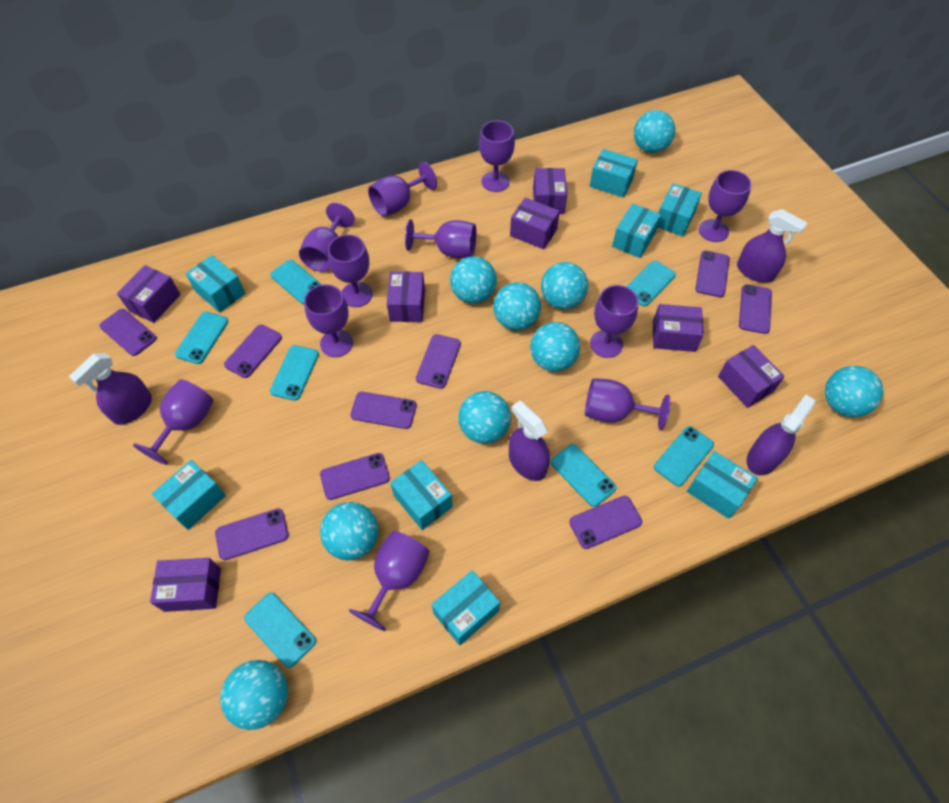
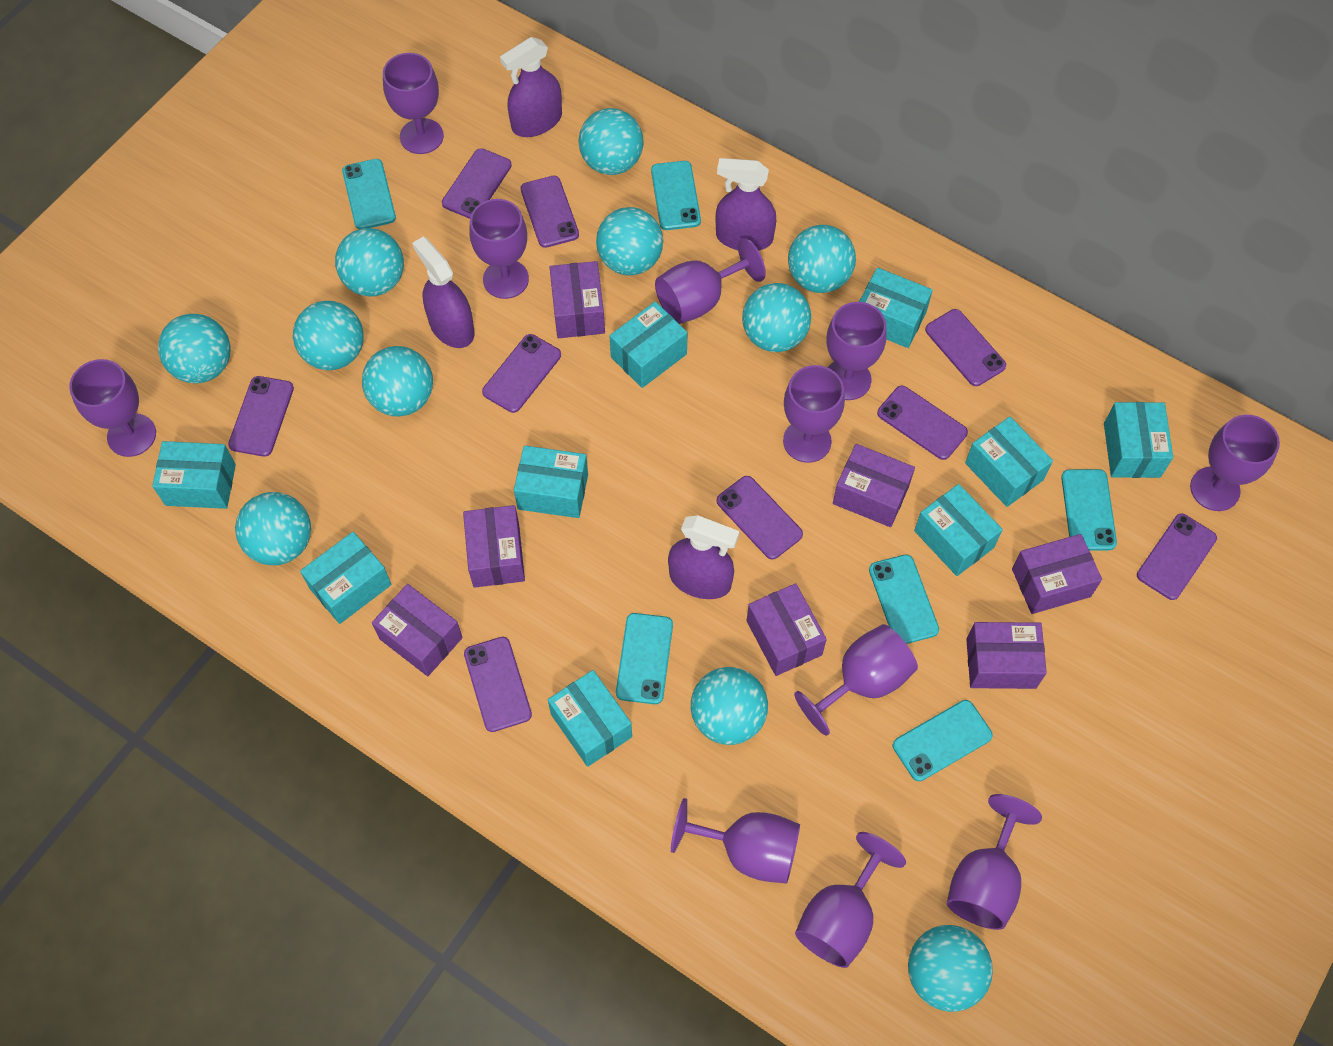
turquoise ball: [220,660,288,730] [320,502,379,560] [450,256,497,304] [458,391,511,444] [493,282,541,331] [530,322,580,372] [541,262,588,310] [634,110,675,153] [825,366,883,417] = 9 -> [158,314,231,384] [235,492,311,565] [293,301,364,370] [335,228,404,296] [362,346,433,416] [578,108,643,175] [596,207,663,275] [691,667,768,745] [742,283,811,352] [788,225,856,293] [908,925,993,1012] = 11
turquoise box: [152,460,226,530] [186,255,245,312] [390,460,452,530] [432,570,500,646] [590,149,638,198] [612,203,661,258] [657,183,702,236] [687,451,758,519] = 8 -> [152,441,236,509] [300,532,391,624] [514,446,588,518] [548,670,632,767] [609,301,687,388] [859,268,933,348] [914,484,1003,576] [965,417,1053,507] [1104,402,1173,478] = 9
turquoise phone: [175,312,228,364] [244,593,316,668] [270,260,322,304] [270,345,319,401] [551,444,616,507] [626,261,676,306] [654,426,714,486] = 7 -> [342,159,396,229] [616,613,673,704] [651,161,701,230] [869,554,939,644] [893,700,993,781] [1061,469,1117,551] = 6

